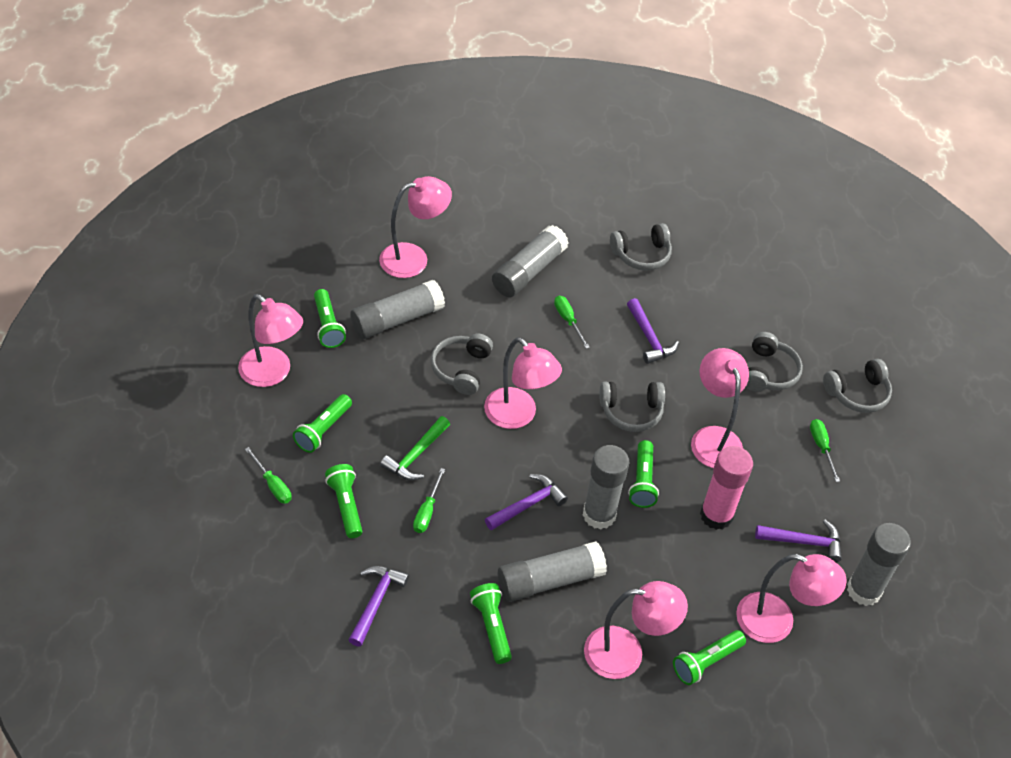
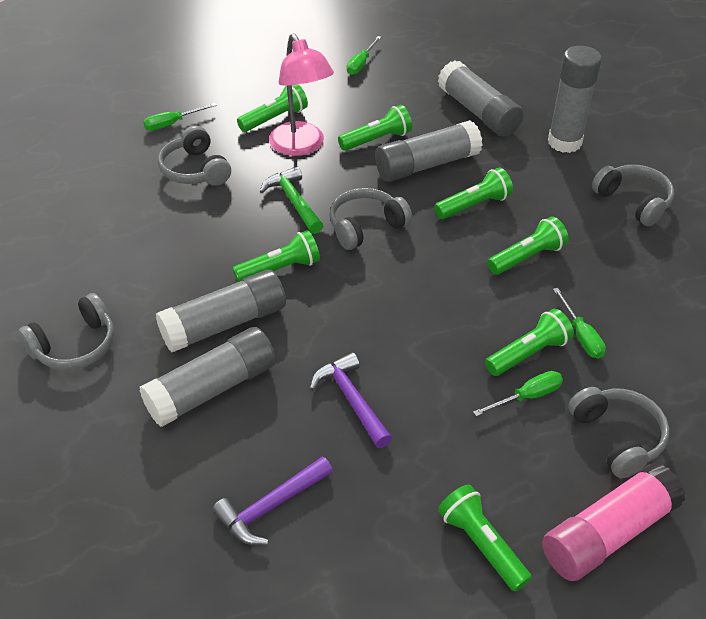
green flashlight: [293,394,352,453] [314,289,346,348] [325,464,362,538] [470,583,512,664] [628,440,659,508] [673,630,746,685] = 6 -> [232,230,320,282] [237,85,308,132] [338,105,412,151] [434,167,513,219] [438,484,532,592] [485,309,574,376] [487,217,568,275] = 7
pink lamp: [238,294,303,387] [379,176,452,278] [484,337,562,429] [584,581,688,679] [691,348,749,468] [736,554,847,643] = 6 -> [269,33,334,156] = 1
purple hammer: [349,566,409,647] [485,474,568,531] [627,298,679,364] [755,520,842,562] = 4 -> [212,456,333,545] [310,352,392,448] = 2

